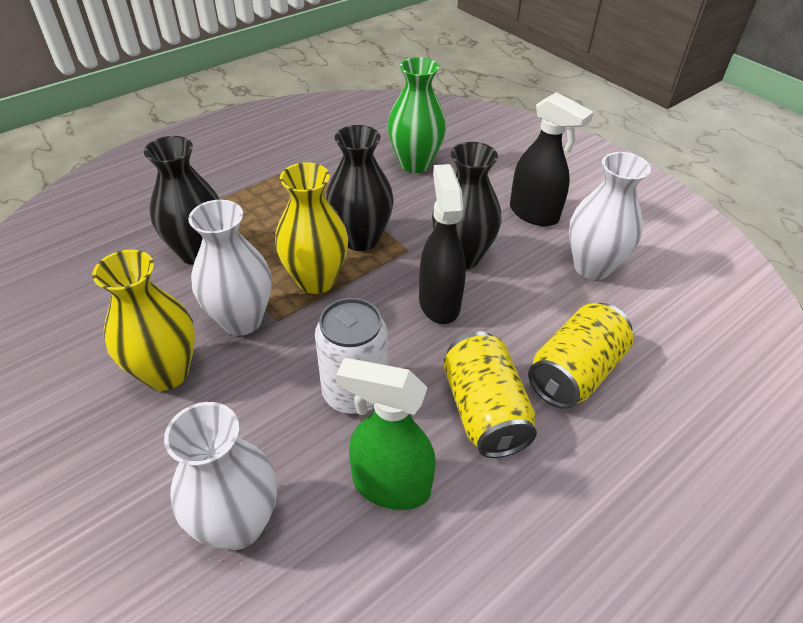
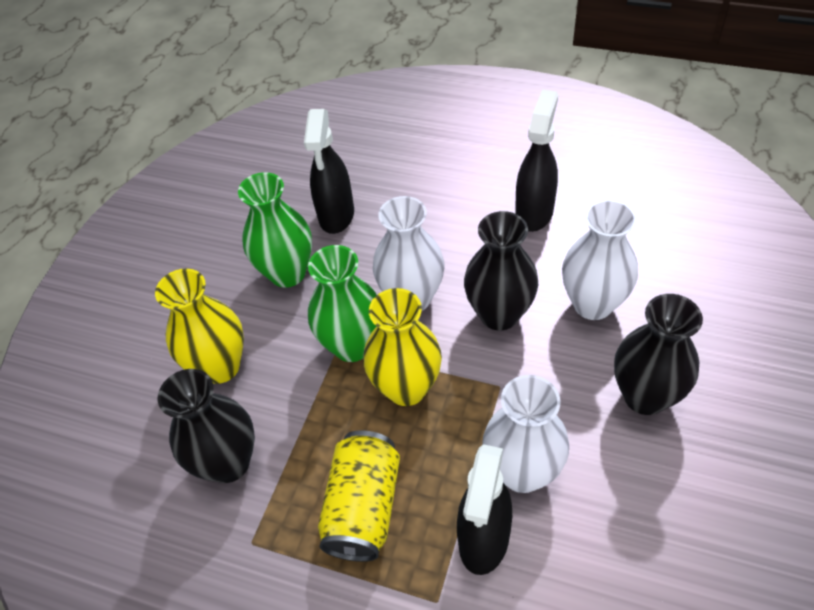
black spray bottle: [419,164,466,324] [510,92,594,226] = 2 -> [304,109,354,234] [457,444,512,575] [515,89,558,232] = 3
green spray bottle: [336,358,436,510] = 1 -> none = 0
green vase: [387,57,446,173] = 1 -> [238,172,312,288] [308,245,377,362] = 2
white can: [315,298,387,415] = 1 -> none = 0
yellow can: [443,331,537,458] [528,303,634,409] = 2 -> [318,430,400,562] = 1

